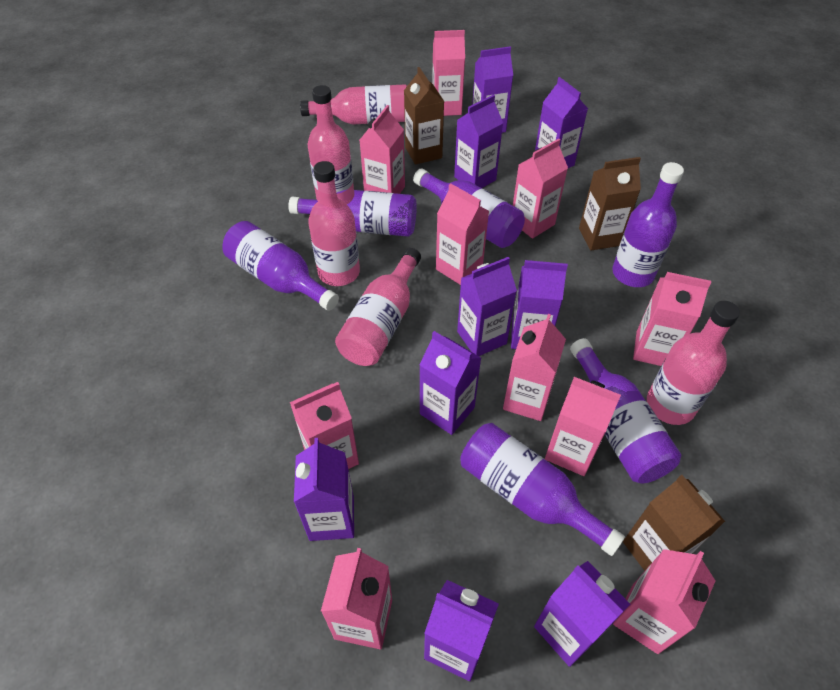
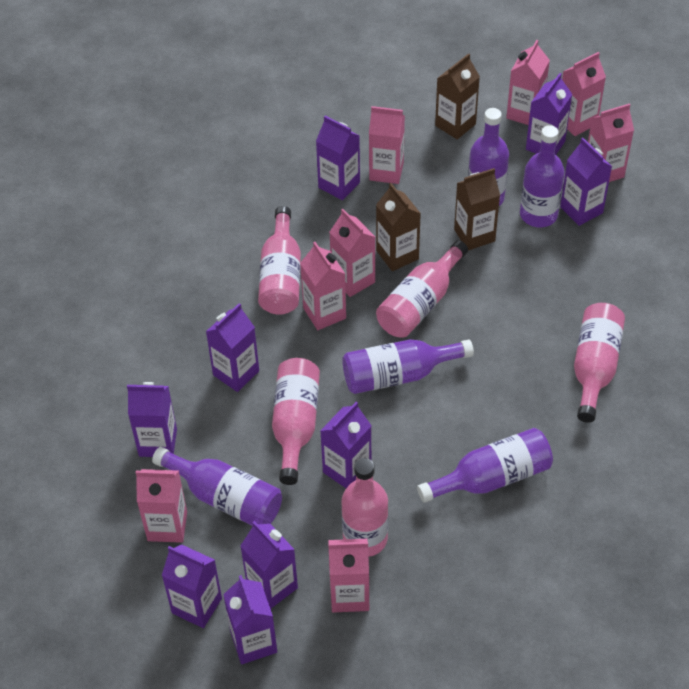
pink carton: [290,382,359,469] [321,548,392,649] [360,105,405,194] [432,30,465,116] [436,183,489,285] [503,314,566,421] [513,138,568,239] [545,377,621,476] [613,549,716,654] [633,272,711,366] = 10 -> [136,469,187,543] [300,242,346,330] [328,539,369,612] [330,209,375,297] [369,106,405,184] [506,40,550,125] [562,52,606,136] [588,104,634,182] = 8
purple bottle: [222,221,339,311] [288,189,417,237] [413,168,525,248] [460,423,625,556] [570,338,682,483] [612,162,684,287] = 6 -> [152,447,282,526] [342,339,474,394] [417,428,553,503] [468,108,509,206] [520,125,565,227] = 5

